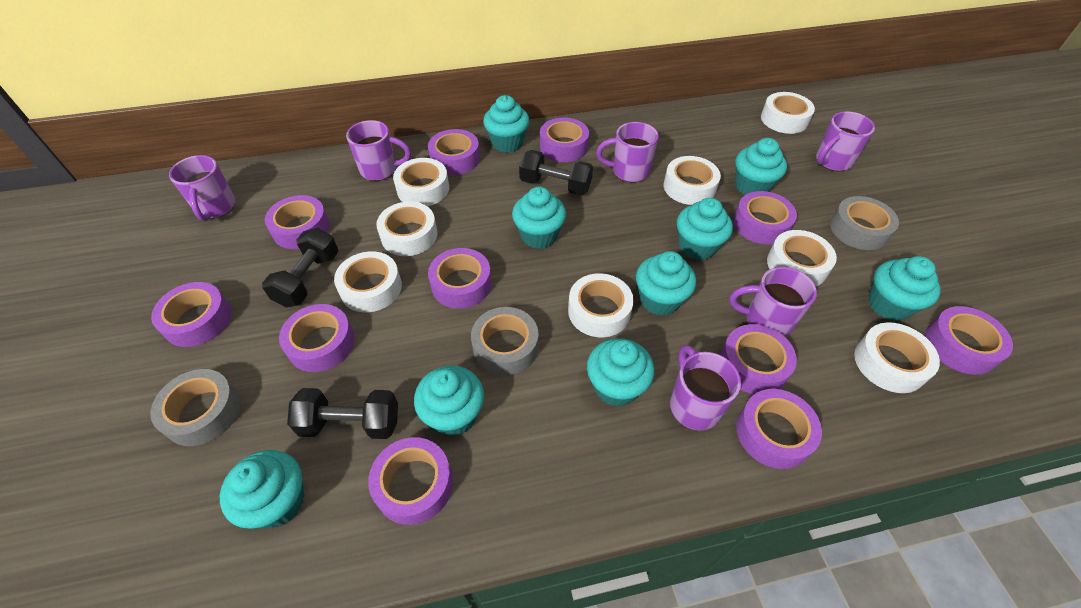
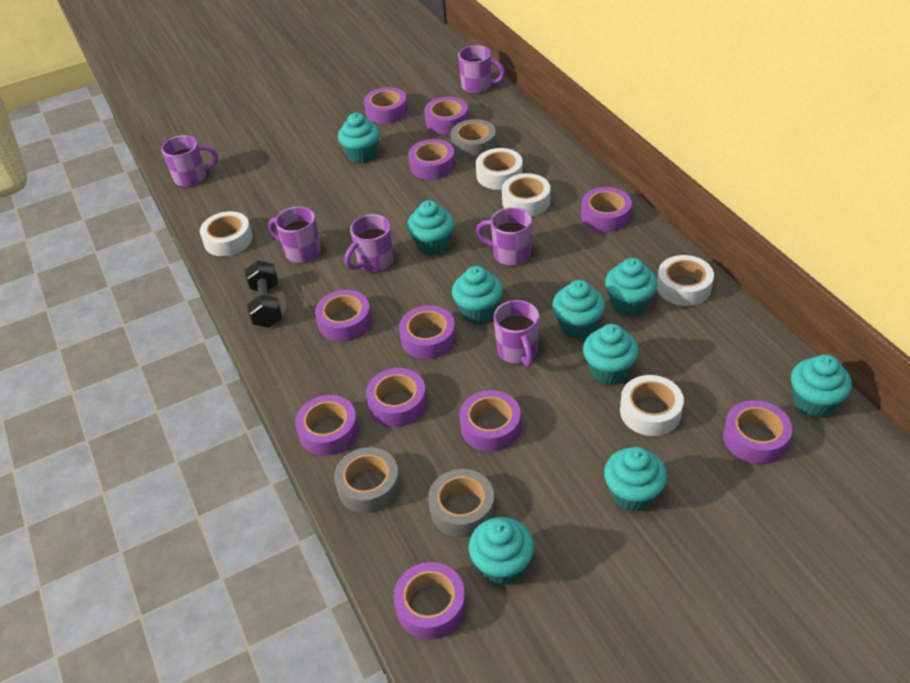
black dumbbell: [262,228,338,307] [287,388,398,439] [519,150,593,196] = 3 -> [245,261,282,328] = 1
white tape: [334,251,402,312] [376,201,437,256] [393,158,449,206] [568,273,634,337] [664,156,721,205] [761,92,815,134] [767,230,837,286] [854,322,940,393] = 8 -> [200,211,253,256] [476,148,523,190] [502,173,551,217] [620,375,684,436] [657,255,714,306] = 5

